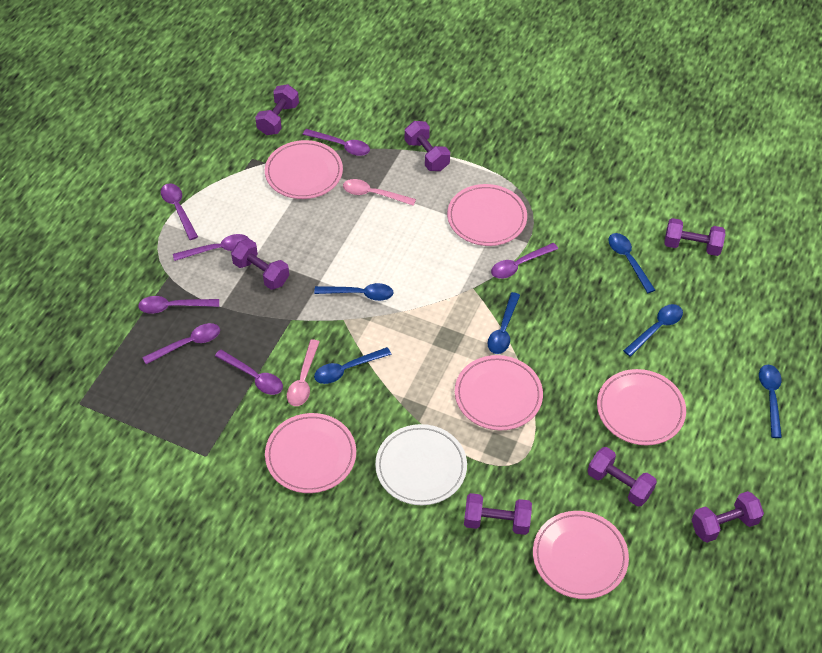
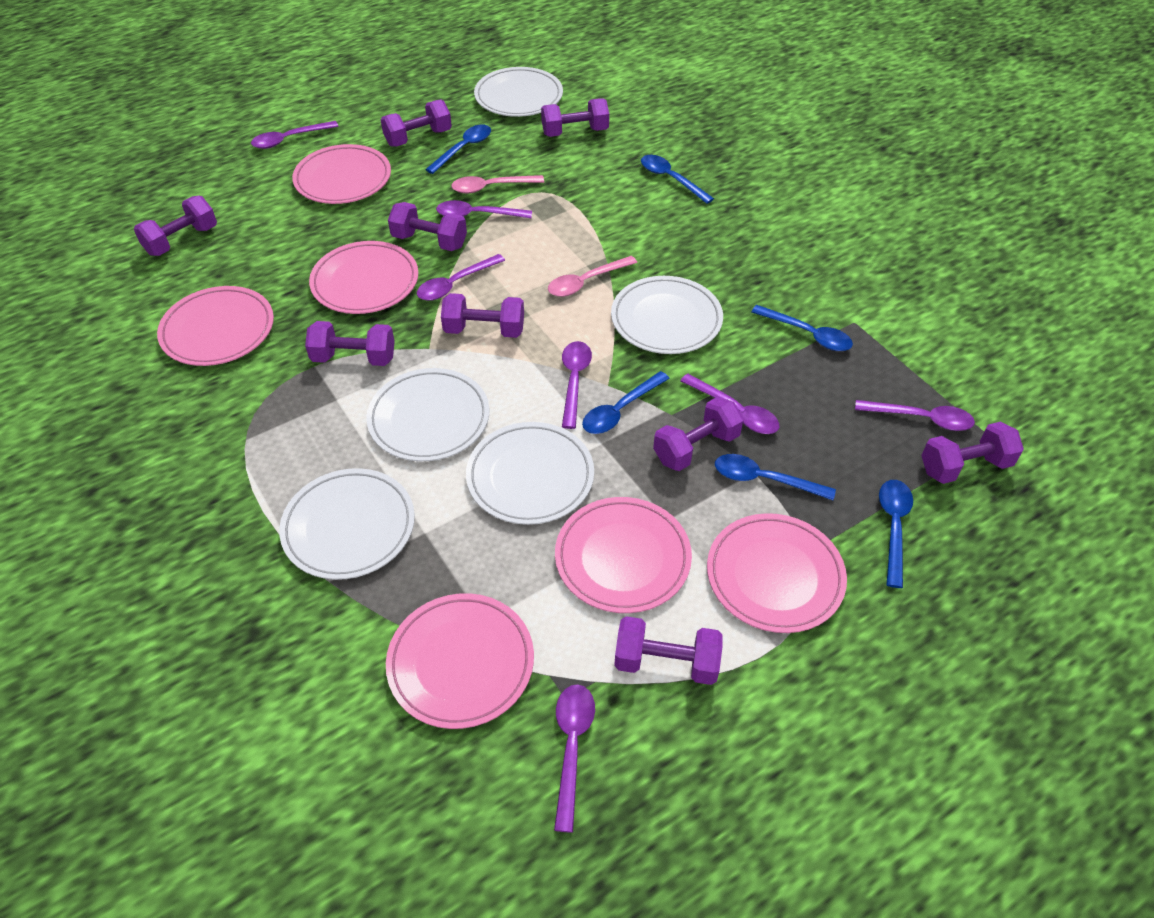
purple dumbbell: [231,239,289,290] [255,84,299,135] [405,121,450,171] [464,493,532,535] [588,447,657,507] [664,218,725,256] [691,491,764,543] = 7 -> [134,195,217,256] [305,321,395,366] [381,100,452,147] [388,202,467,251] [441,293,524,338] [541,98,609,137] [614,616,723,685] [653,397,744,471] [921,422,1024,484] = 9
white plate: [375,424,467,505] = 1 -> [279,468,415,580] [366,368,489,461] [466,422,594,525] [474,67,563,117] [611,276,723,354] = 5

